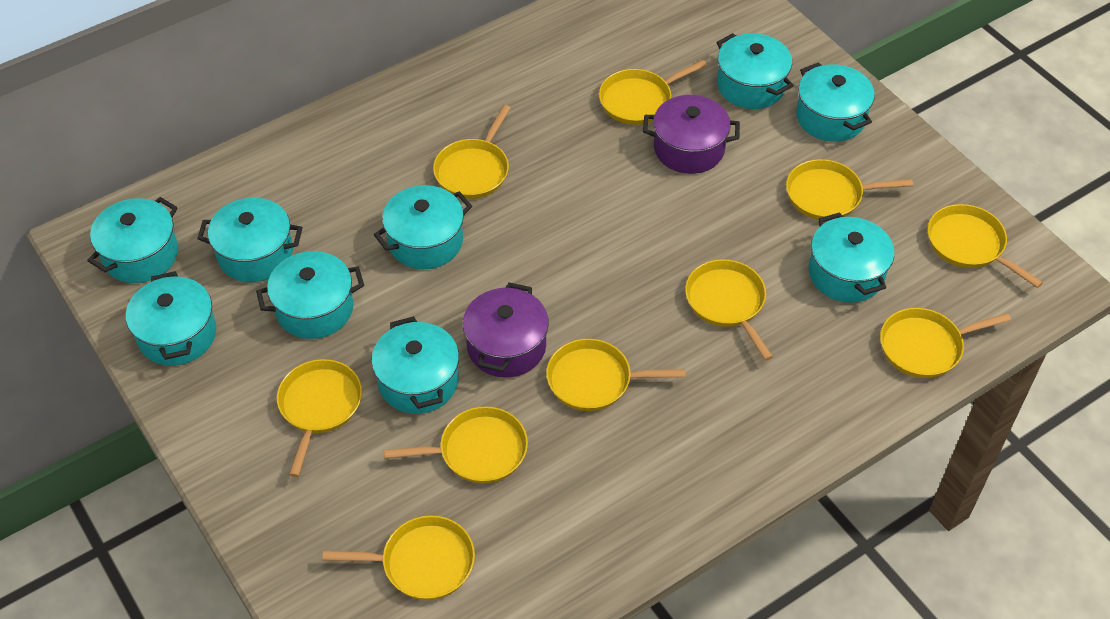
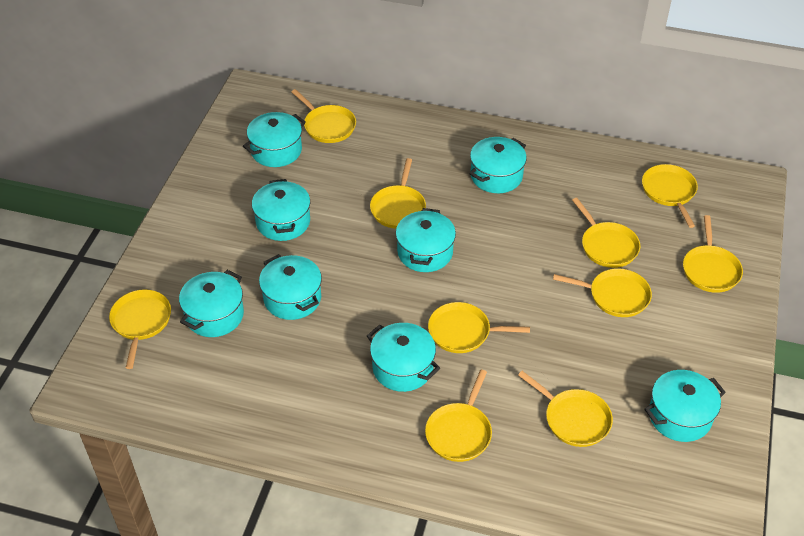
purple pot: [463,282,549,378] [643,95,740,174] = 2 -> none = 0
turquoise pot: [88,197,178,283] [126,271,216,366] [197,198,302,282] [256,251,364,339] [371,316,459,414] [374,185,472,269] [716,33,793,109] [796,62,875,142] [808,212,894,303] = 9 -> [179,270,244,337] [243,112,306,167] [252,179,310,241] [259,254,322,320] [367,323,440,392] [396,208,456,272] [469,137,527,193] [644,370,726,442] = 8

